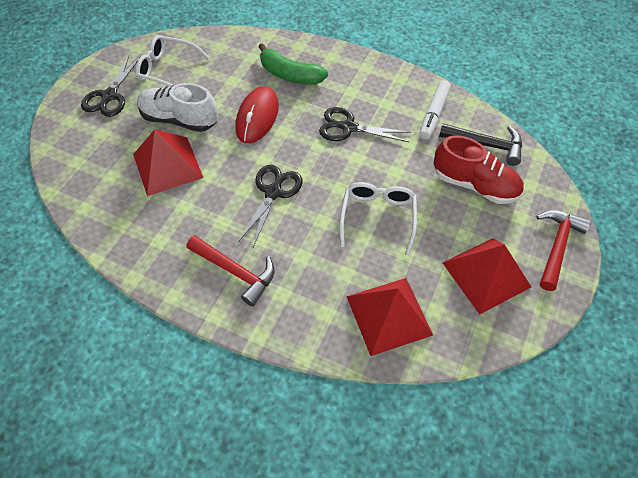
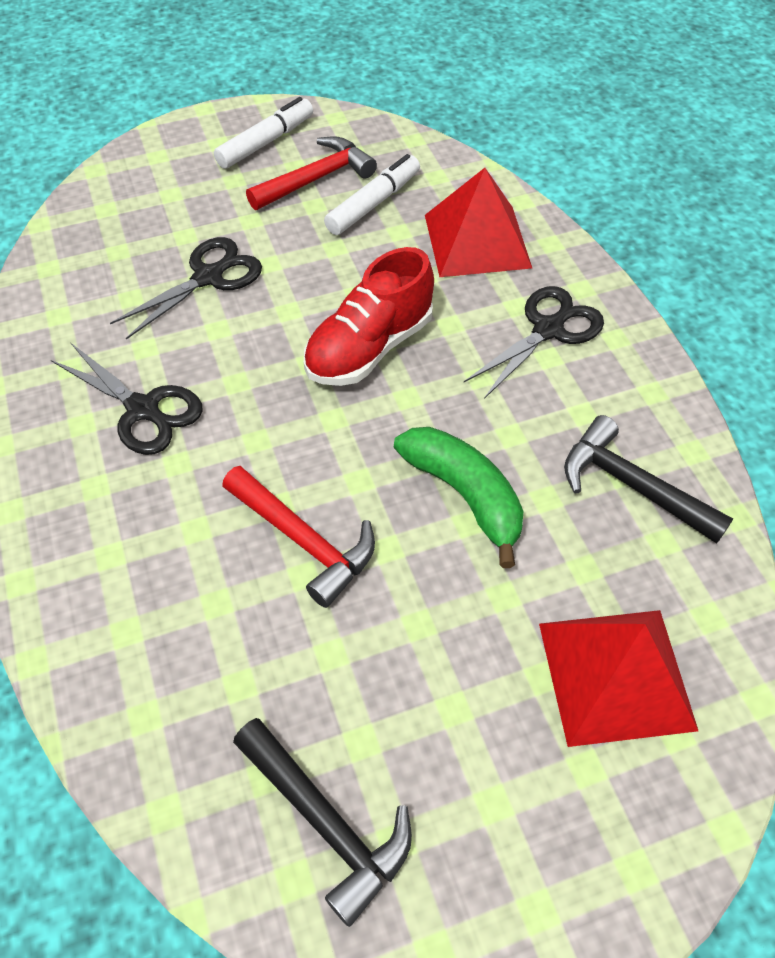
black hammer: [439,124,522,166] = 1 -> [233,718,412,927] [564,415,733,544] = 2
red mouse: [235,86,279,143] = 1 -> none = 0
red pyramid: [133,129,204,196] [346,278,433,356] [443,238,531,315] = 3 -> [425,168,532,277] [539,610,698,747] = 2
white glasses: [136,35,210,87] [339,182,417,255] = 2 -> none = 0
white marker: [419,80,451,140] = 1 -> [214,97,313,169] [324,154,420,235] = 2
white shoe: [137,83,218,132] = 1 -> none = 0

